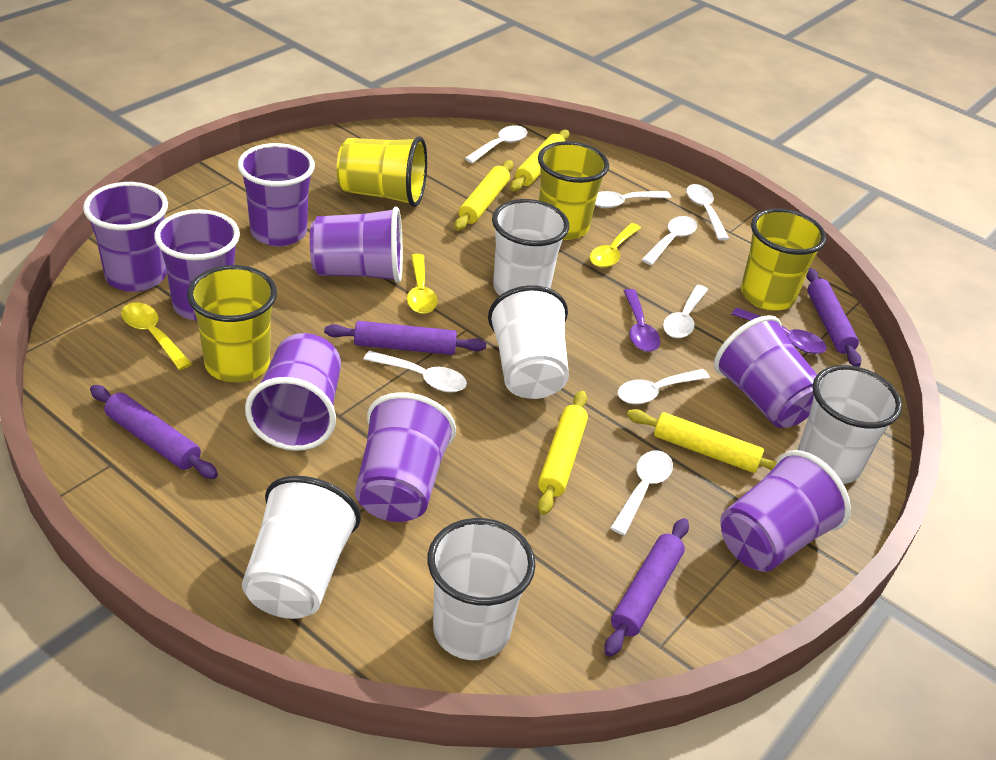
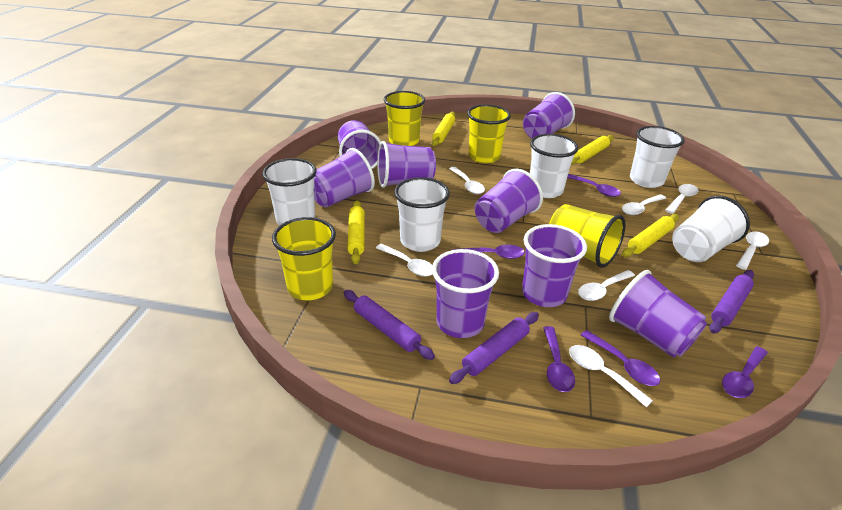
purple rolling pin: [90,385,218,479] [324,321,486,355] [604,518,689,657] [806,268,861,367] = 4 -> [344,290,435,360] [449,312,539,384] [710,270,754,333] = 3
purple spoon: [623,289,661,352] [732,308,827,354] = 2 -> [452,245,525,259] [543,326,575,392] [567,174,621,197] [581,330,660,386] [722,346,768,398] = 5
white spoon: [364,351,467,392] [465,125,527,163] [595,191,671,208] [610,450,673,535] [618,369,710,404] [641,216,697,265] [663,285,708,338] [686,184,729,241] = 8 -> [376,244,433,277] [449,167,485,194] [569,345,653,408] [578,270,635,301] [622,194,666,215] [665,184,698,214] [736,231,769,270] = 7
yellow spoon: [121,303,192,370] [407,254,438,314] [590,223,641,268] = 3 -> none = 0

